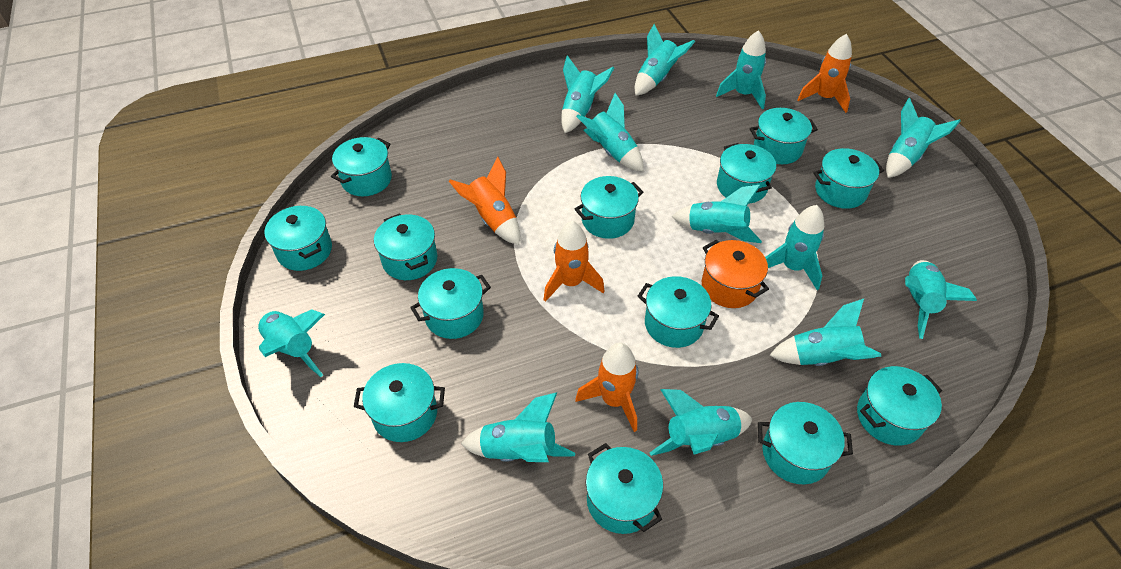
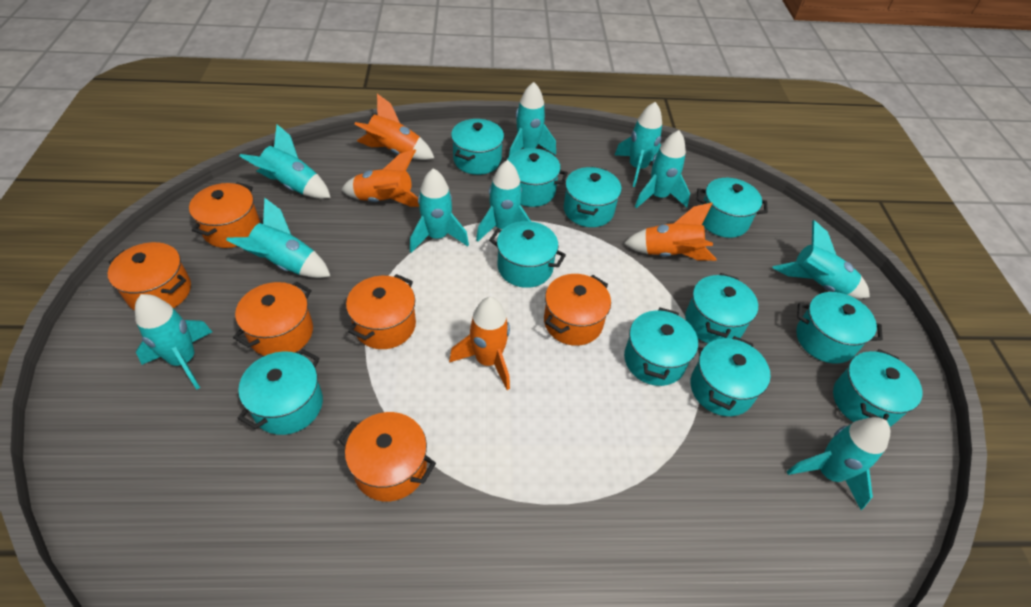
orange pot: [702,240,769,308] = 1 -> [108,242,191,311] [189,182,260,248] [233,281,313,356] [339,412,436,502] [346,274,416,349] [544,274,611,346] = 6
turquoise pot: [264,206,332,271] [331,137,392,196] [354,363,445,442] [374,213,437,280] [410,268,491,339] [574,176,643,239] [586,443,663,534] [638,276,719,348] [717,143,776,204] [750,108,818,164] [758,402,853,484] [813,148,884,209] [857,366,942,446] = 13 -> [237,349,323,435] [451,119,504,175] [489,221,566,288] [498,148,568,207] [564,166,622,227] [624,307,698,386] [685,273,758,344] [690,336,770,416] [697,178,768,238] [796,292,883,364] [833,349,923,427] = 11
turquoise rocket: [258,309,325,377] [461,392,575,462] [561,55,614,133] [576,93,643,171] [635,24,695,96] [650,389,752,456] [671,185,762,243] [716,30,766,110] [765,205,824,290] [769,299,882,366] [886,98,961,178] [905,260,977,339] = 12 -> [135,294,212,389] [226,197,330,278] [239,124,331,199] [410,168,469,253] [476,160,531,242] [509,82,556,156] [615,102,662,187] [635,130,690,208] [773,220,870,299] [787,417,890,510] = 10

